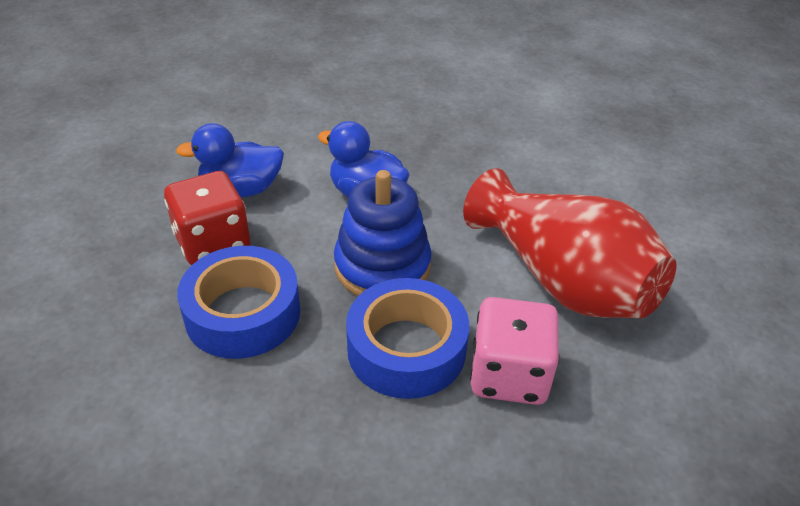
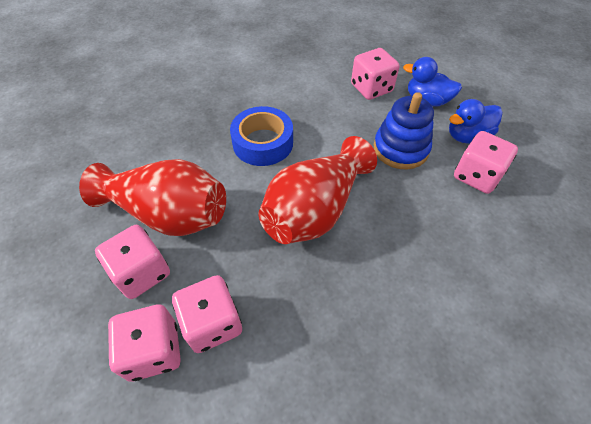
blue tape: [177,246,300,359] [346,278,469,399] = 2 -> [230,106,293,166] = 1
pink dice: [470,297,560,405] = 1 -> [95,225,170,299] [108,304,181,382] [172,275,242,353] [351,48,400,100] [454,131,518,194] = 5
red dice: [164,171,250,265] = 1 -> none = 0
red vase: [463,168,676,318] = 1 -> [79,159,226,236] [258,136,377,244] = 2

